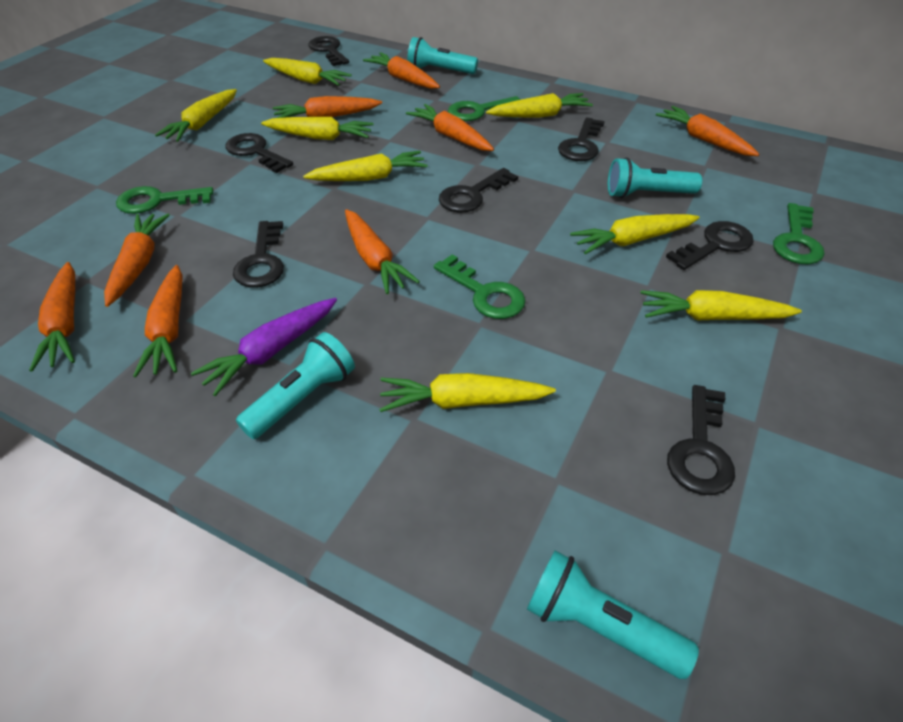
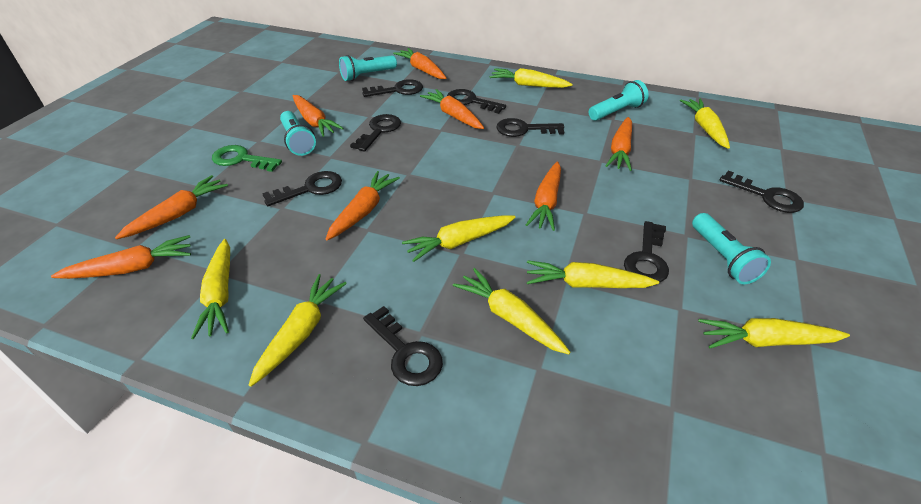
black key: [226,133,293,173] [233,221,284,288] [308,36,349,66] [439,168,518,213] [558,117,605,161] [666,221,754,270] [667,385,735,495] = 7 -> [262,171,342,206] [350,114,401,152] [362,79,423,97] [363,306,443,386] [447,89,506,114] [496,118,564,137] [624,221,669,283] [720,170,804,213] = 8
green key: [116,186,213,214] [434,255,526,319] [448,96,520,121] [773,203,825,265] = 4 -> [212,145,282,172] = 1
purple carrot: [191,298,337,396] = 1 -> none = 0

